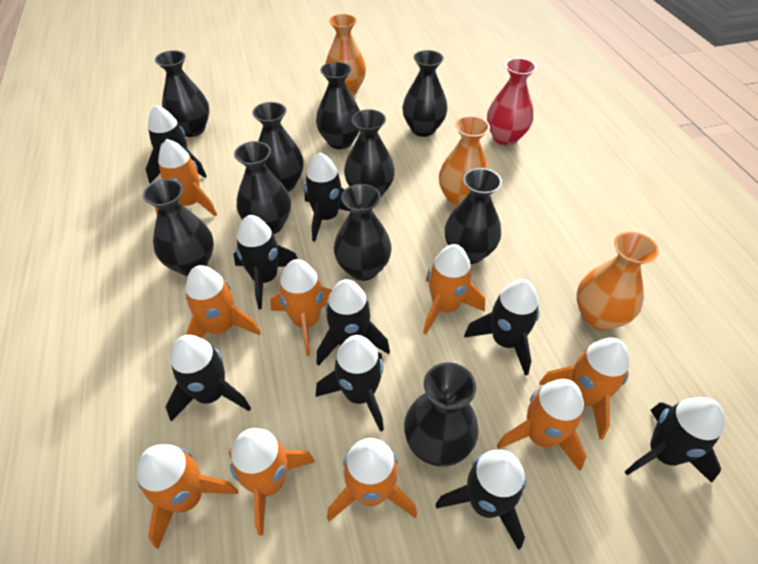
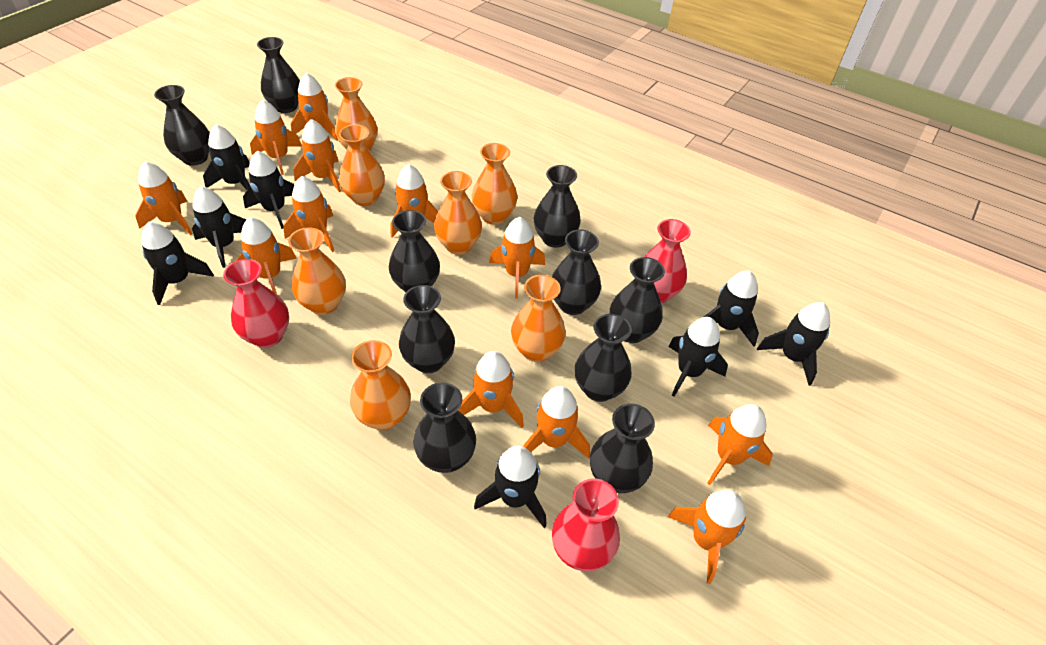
black rocket: [146,105,207,183] [166,335,251,421] [233,215,298,309] [304,153,351,242] [316,279,390,366] [316,335,384,432] [436,449,526,550] [464,279,540,376] [625,397,724,483] = 9 -> [141,222,214,305] [192,186,246,268] [203,124,250,190] [243,151,294,229] [474,446,547,528] [668,317,728,397] [704,270,759,346] [757,302,830,386] = 8
orange rocket: [137,444,238,549] [155,139,217,216] [185,265,261,338] [228,428,315,535] [270,259,332,356] [327,438,417,522] [423,244,485,335] [497,379,586,471] [539,338,630,440] = 9 -> [135,161,193,235] [236,217,297,294] [250,99,302,175] [283,176,334,252] [291,73,338,141] [294,119,341,192] [391,164,438,238] [458,351,524,428] [489,217,545,299] [523,386,590,458] [668,490,746,584] [707,404,773,485] = 12
orange vase: [325,14,366,95] [439,116,490,207] [576,232,659,331] = 3 -> [288,227,346,315] [335,77,377,151] [339,124,385,206] [350,340,411,430] [434,171,482,255] [472,143,517,225] [511,275,566,362] = 7
red vase: [487,58,537,145] = 1 -> [223,259,289,348] [552,478,620,572] [644,219,691,303] = 3

